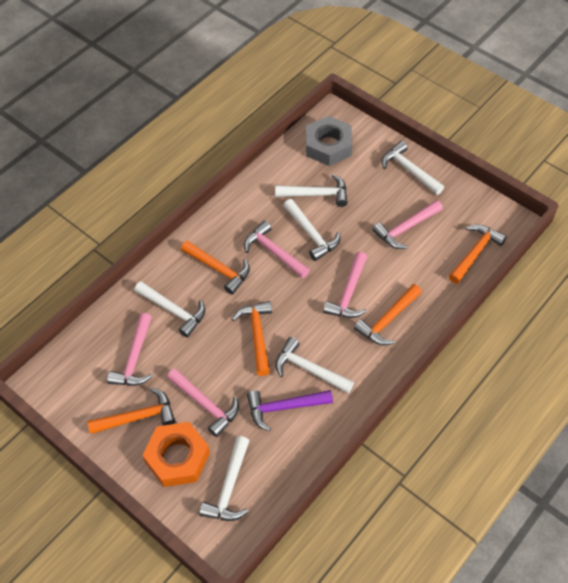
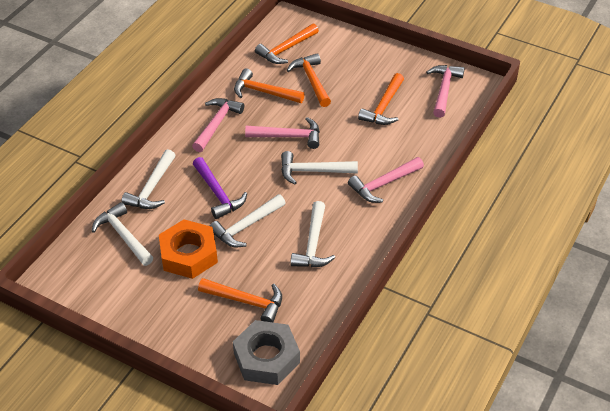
pink hammer: [107,313,153,386] [167,368,239,437] [244,221,310,279] [323,252,367,318] [372,200,443,249] = 5 -> [192,98,244,152] [245,117,320,149] [348,157,424,203] [426,65,465,118] = 4
white hammer: [135,281,205,338] [199,436,250,521] [275,174,347,207] [275,337,354,393] [283,199,340,261] [382,141,444,195] = 6 -> [92,202,153,266] [121,149,176,209] [210,194,286,248] [281,151,358,184] [290,201,335,267] = 5

